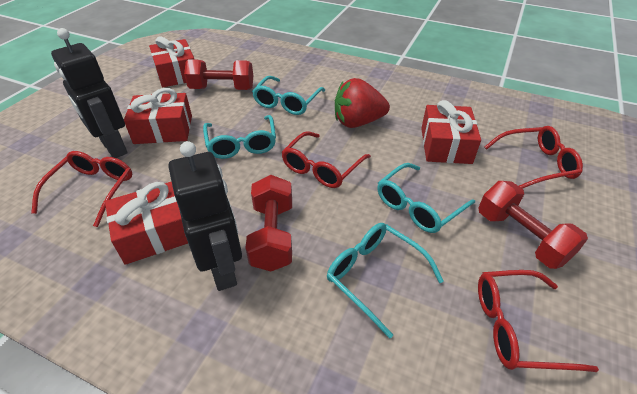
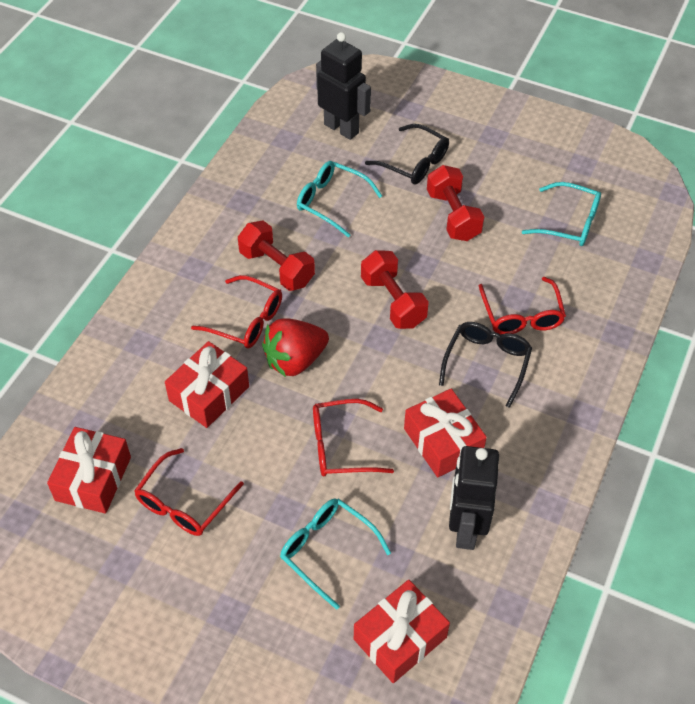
black glasses: none = 0 -> [365,124,449,184] [439,322,532,408] = 2
turquoise glasses: [203,115,276,159] [252,76,325,115] [327,223,443,339] [377,163,475,233] = 4 -> [280,498,391,610] [297,161,382,238] [522,182,601,246] = 3

